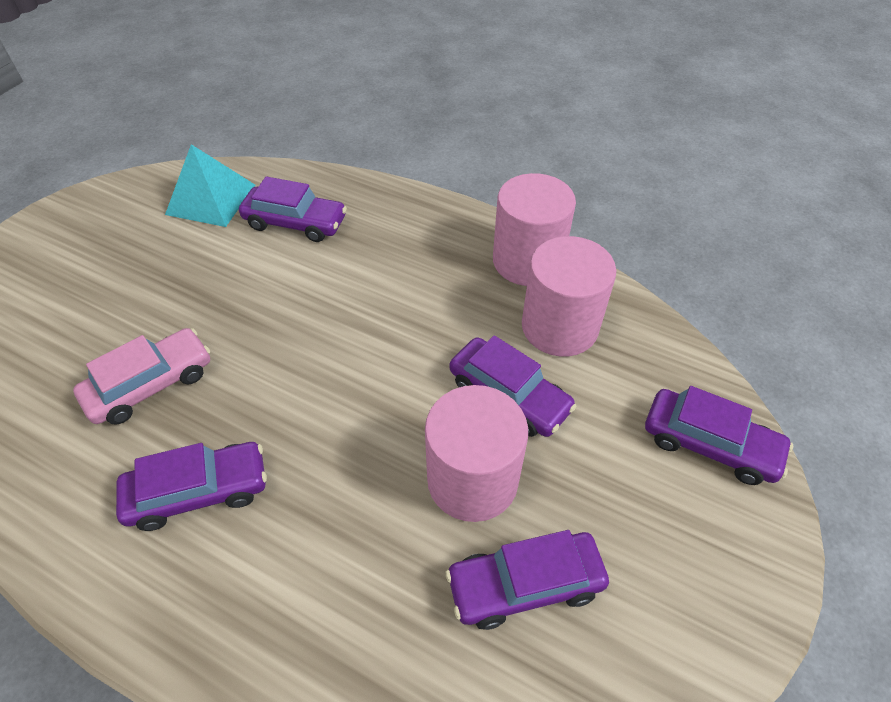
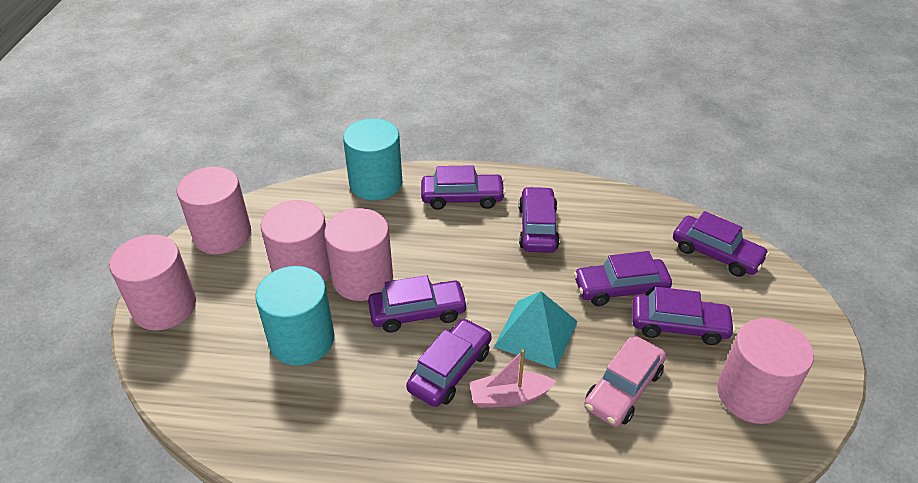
pink boat: none = 0 -> [469,349,556,407] = 1
pink cylinder: [425,385,528,522] [493,173,576,286] [522,236,616,357] = 3 -> [109,234,196,330] [177,167,251,254] [261,200,331,282] [324,208,393,301] [717,318,814,424] = 5
purple car: [116,442,267,531] [239,176,347,242] [446,530,609,630] [450,335,577,437] [645,386,793,485] = 5 -> [368,275,468,333] [406,318,492,407] [421,165,506,210] [519,186,560,253] [574,251,672,306] [632,287,735,345] [673,211,769,277] = 7
turquoise cylinder: none = 0 -> [255,266,335,366] [343,118,402,200] = 2

